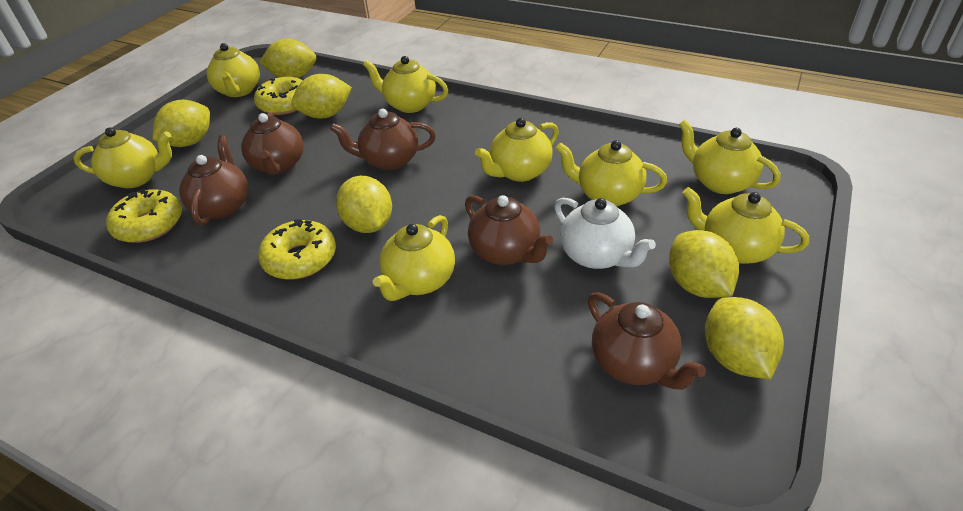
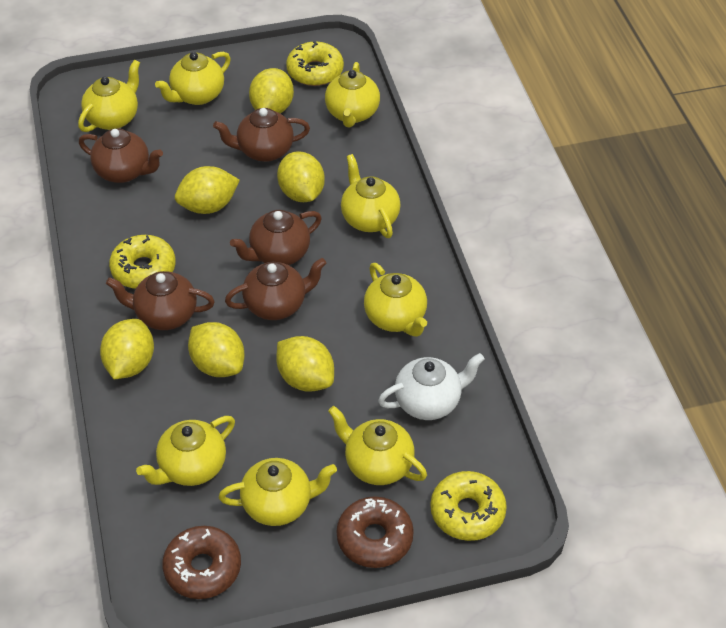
brown donut: none = 0 -> [162,526,241,599] [337,496,414,568] = 2

